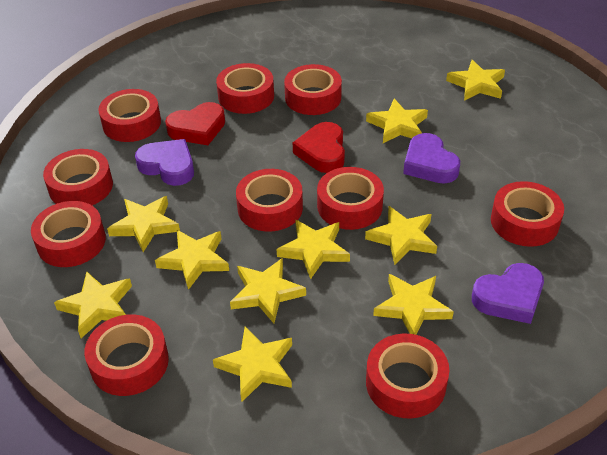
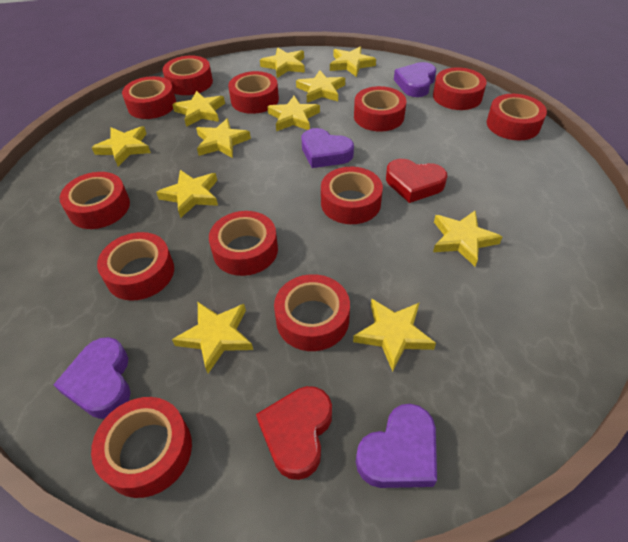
purple heart: [135,139,194,186] [403,133,460,184] [472,263,544,324] = 3 -> [53,337,131,419] [301,128,354,168] [356,404,437,488] [394,62,436,97] = 4
red tape: [31,201,106,267] [43,149,113,205] [84,315,169,396] [98,89,161,142] [216,63,274,114] [236,169,303,232] [284,64,342,115] [317,167,384,230] [366,333,449,419] [491,181,564,247] = 10 -> [60,172,130,229] [91,397,192,498] [97,232,174,301] [122,76,176,119] [163,55,213,95] [209,211,278,276] [228,71,279,114] [274,274,350,351] [321,167,383,224] [354,86,406,131] [433,67,486,110] [487,94,547,140] = 12
yellow star: [54,271,132,338] [107,196,180,252] [155,230,229,290] [213,327,292,402] [230,258,306,323] [277,220,350,279] [365,206,437,265] [366,99,428,143] [373,274,454,335] [446,60,505,101] = 10 -> [92,126,151,166] [156,170,218,218] [172,91,225,127] [172,302,253,373] [196,118,251,158] [260,48,305,78] [267,96,320,131] [296,70,345,103] [330,46,376,77] [353,298,436,372] [433,211,502,267] = 11

